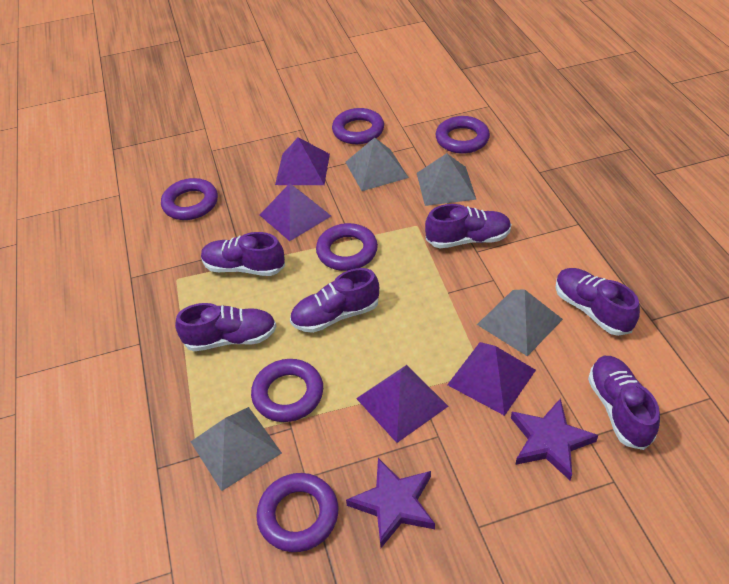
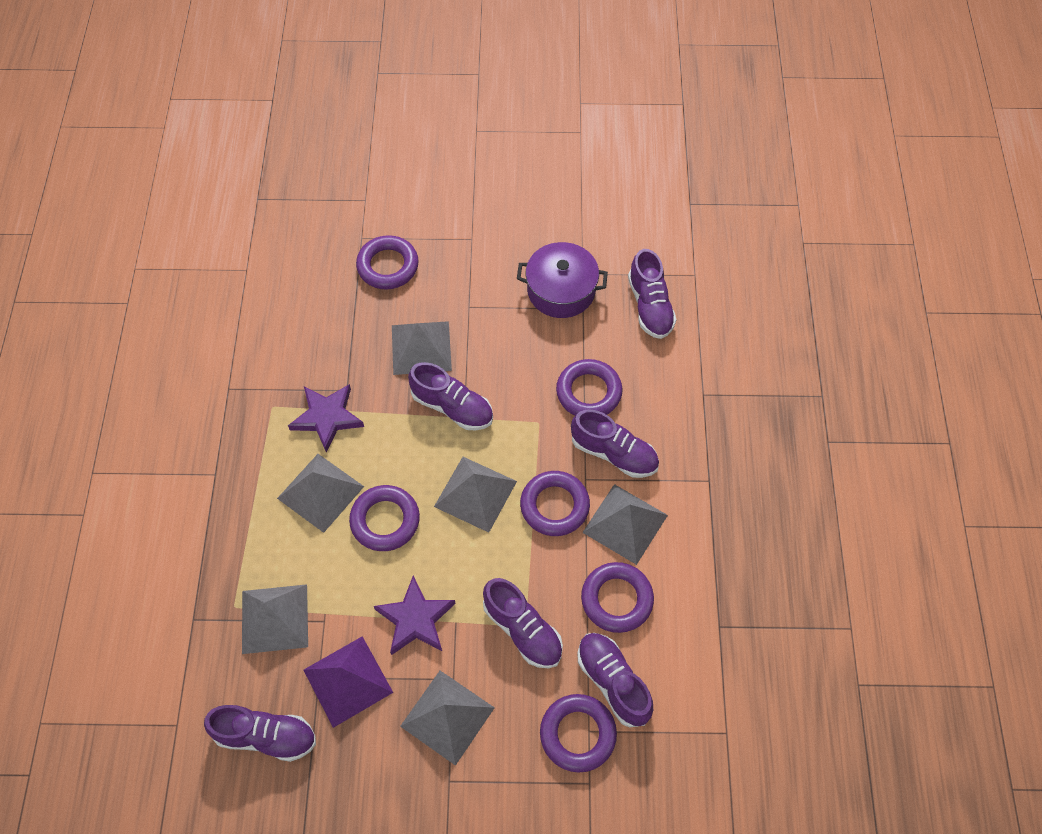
grey pyramid: [191,407,282,491] [345,137,409,191] [417,153,476,206] [477,289,563,356] = 4 -> [242,584,308,654] [277,454,364,533] [392,321,452,375] [400,671,495,766] [434,457,517,533] [582,484,668,565] = 6
purple pot: none = 0 -> [517,242,608,318] = 1
purple pyramid: [260,183,331,241] [275,137,330,185] [356,365,448,443] [447,342,536,416] = 4 -> [303,636,393,728] = 1

